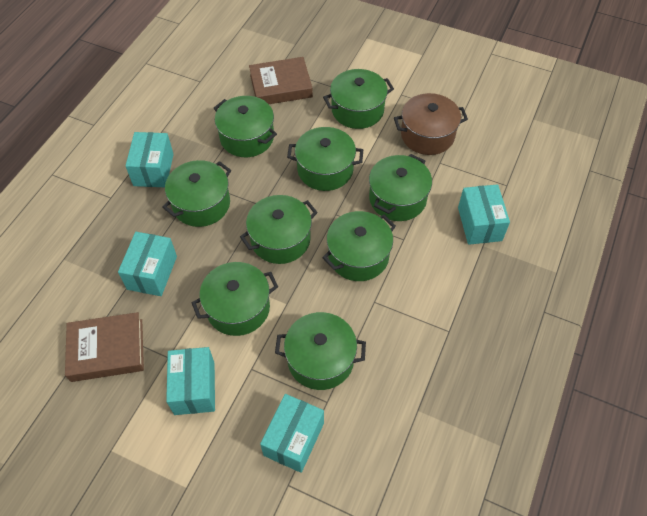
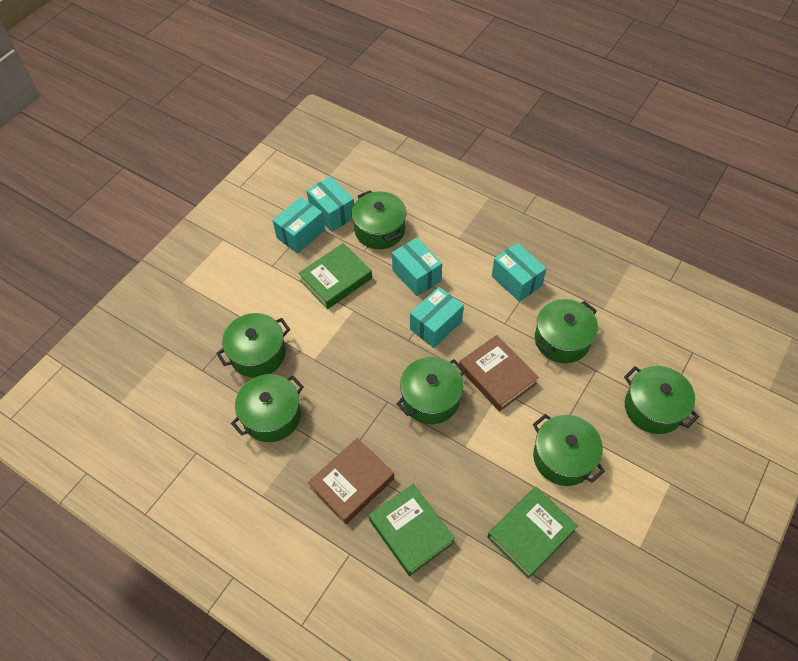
brown pot: [394,93,468,155] = 1 -> none = 0
green book: none = 0 -> [298,243,372,309] [369,484,455,576] [487,487,578,579] = 3
green pot: [162,160,231,227] [192,262,278,336] [214,96,277,157] [240,195,318,264] [275,312,366,390] [287,127,363,191] [322,211,396,281] [323,69,394,129] [369,154,432,221] = 9 -> [216,313,290,378] [231,374,304,442] [351,190,406,249] [397,357,466,424] [533,414,605,486] [535,299,598,363] [624,366,699,434] = 7

